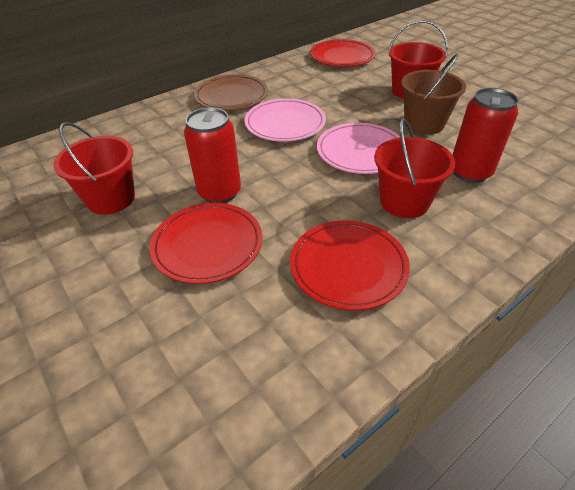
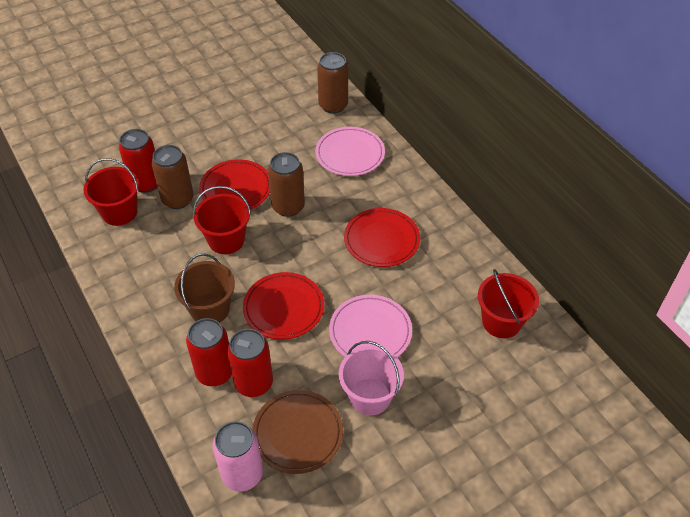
brown can: none = 0 -> [151,145,194,209] [268,152,305,217] [317,52,348,113] = 3
pink bucket: none = 0 -> [339,341,404,416] = 1
pink can: none = 0 -> [213,421,263,492] = 1
red can: [184,107,241,203] [453,88,519,183] = 2 -> [119,129,157,193] [186,318,232,386] [227,329,273,397] = 3

